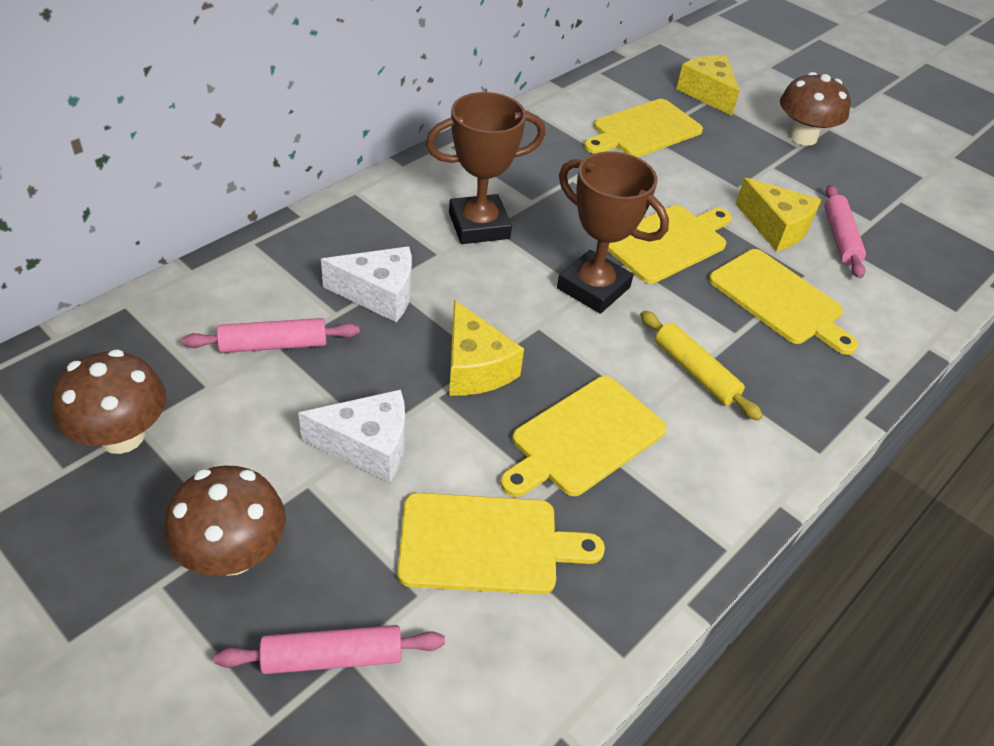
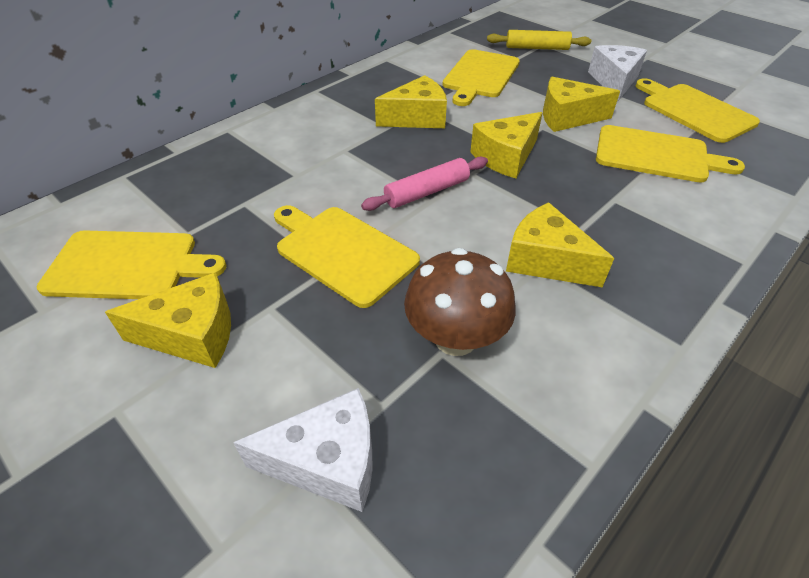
brown mushroom: [52,349,166,454] [165,466,286,576] [780,72,851,146] = 3 -> [404,248,516,356] = 1
brown trophy: [426,92,545,244] [557,152,669,314] = 2 -> none = 0
pink rolling pin: [182,318,360,353] [214,625,445,674] [824,185,866,278] = 3 -> [361,156,488,211] = 1
yellow cheese: [449,300,524,396] [676,55,740,116] [736,178,821,251] = 3 -> [105,272,231,368] [375,75,447,128] [470,112,543,178] [506,202,614,288] [543,77,620,132] = 5

